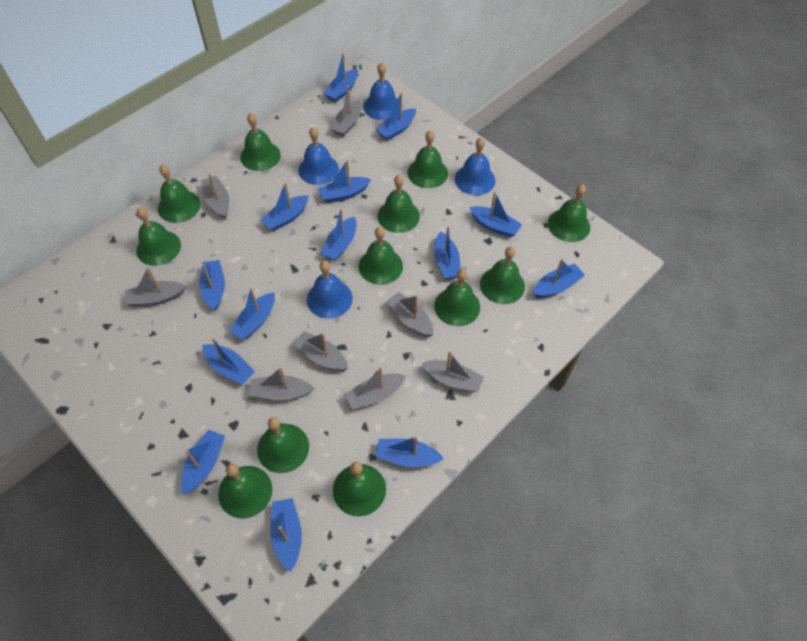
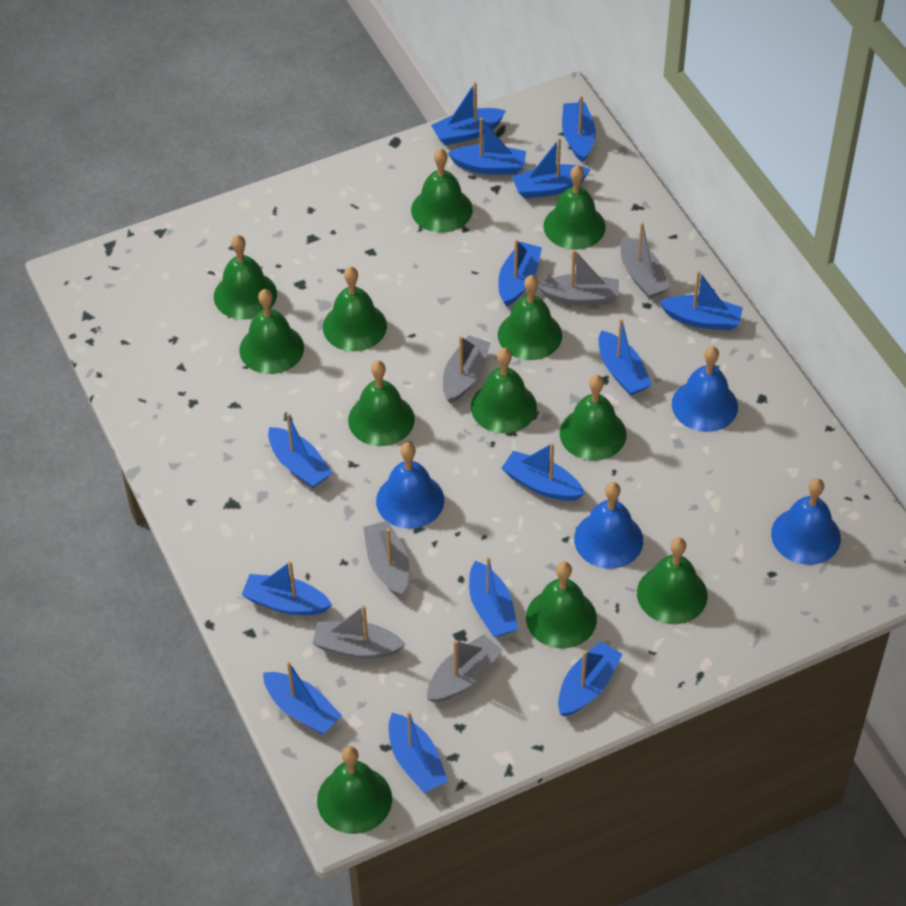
grey boat: [125,267,186,307] [201,173,229,219] [249,367,314,401] [293,331,348,371] [331,86,362,137] [344,367,406,410] [386,292,433,337] [421,351,484,392] = 8 -> [312,605,406,659] [363,520,409,597] [427,634,503,703] [443,336,491,404] [538,249,619,306] [620,222,670,299] = 6

